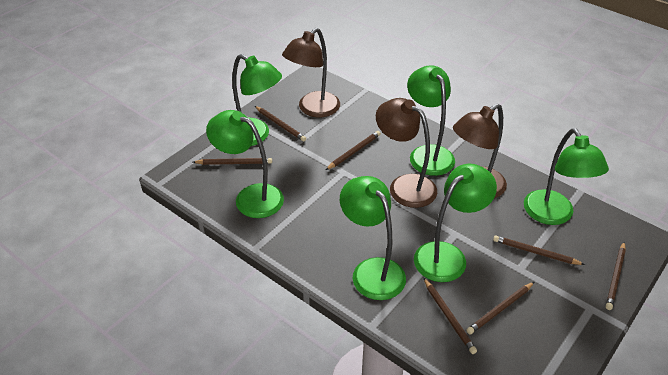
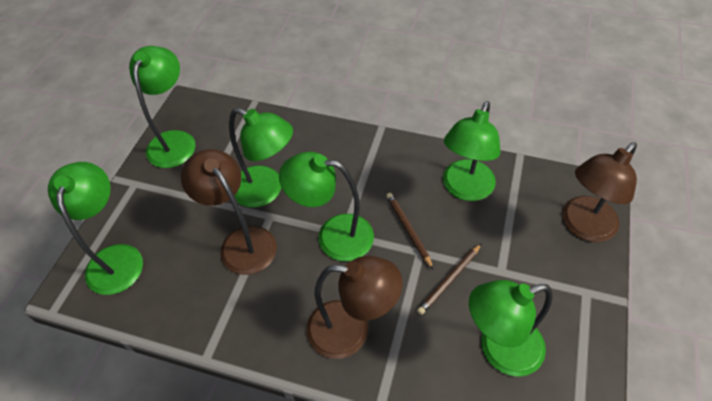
brown pencil: [193,158,272,165] [255,106,306,142] [326,131,381,170] [423,277,477,354] [466,282,534,335] [493,235,585,265] [606,242,626,310] = 7 -> [386,193,433,269] [417,243,482,315] = 2

